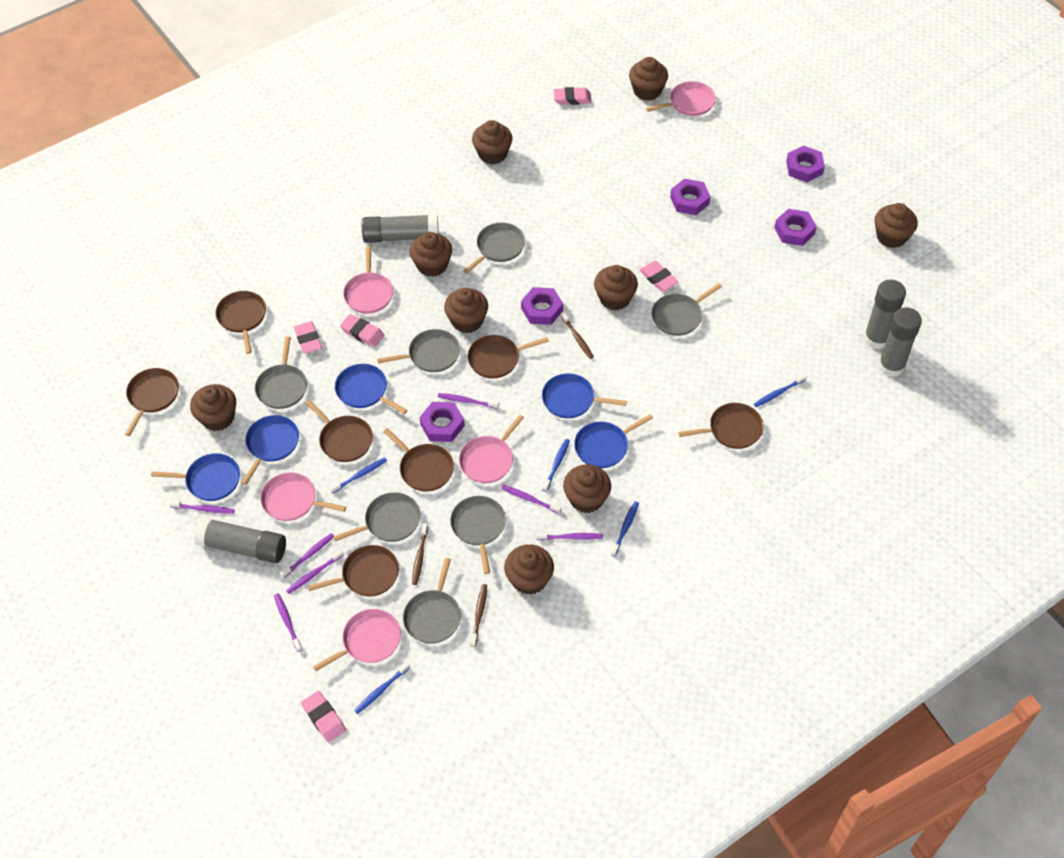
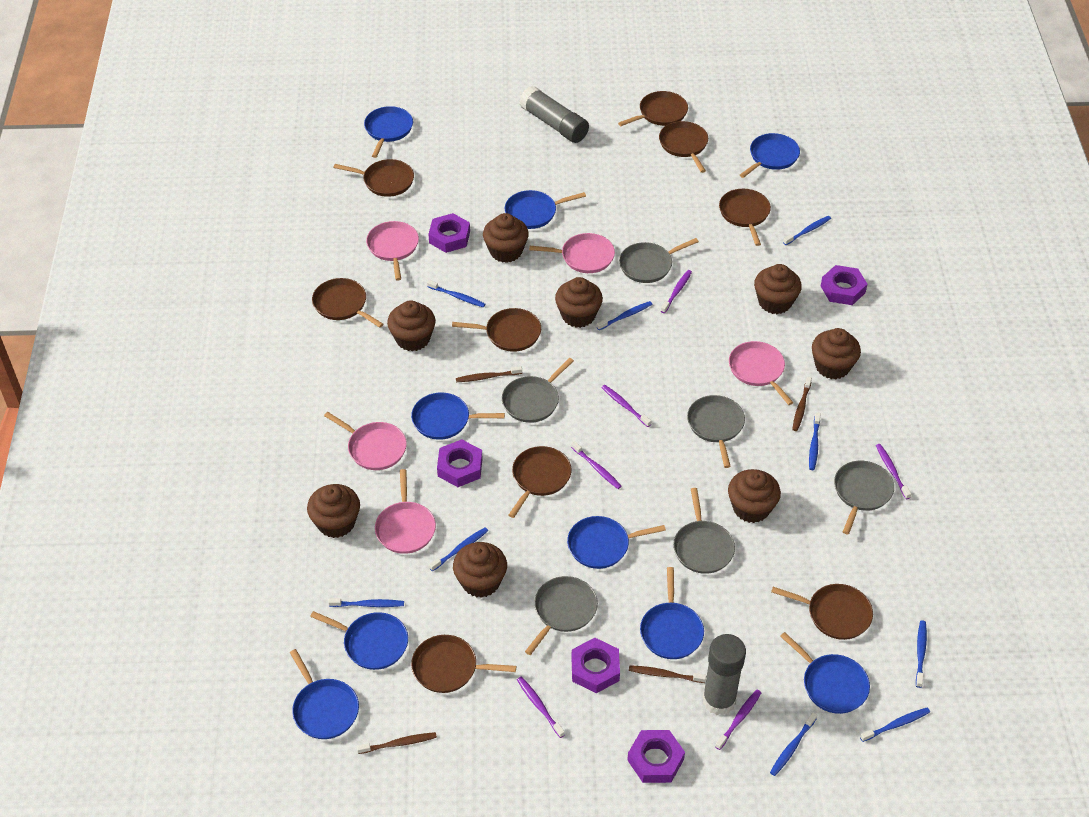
blue pan: [151,453,240,501] [241,415,299,485] [335,364,407,414] [542,373,627,418] [574,414,653,468] = 5 -> [290,649,359,739] [310,611,408,670] [364,106,413,158] [411,393,505,440] [505,190,586,229] [567,516,666,569] [640,567,704,659] [740,133,800,178] [780,632,870,714] = 9
blue toothbrush: [330,457,387,493] [354,662,410,714] [543,439,570,492] [611,501,639,557] [754,374,807,407] = 5 -> [328,598,404,607] [427,280,485,307] [429,527,488,571] [597,301,652,330] [770,712,817,776] [783,216,831,245] [809,412,821,470] [860,707,930,742] [916,620,927,688] = 9
brown cupcake: [190,384,236,431] [409,232,452,277] [444,288,488,333] [472,120,512,164] [504,544,554,595] [563,464,611,513] [594,265,638,310] [629,57,668,101] [875,203,918,248] = 9 -> [307,484,360,538] [387,301,436,351] [453,542,507,598] [483,213,529,263] [555,277,603,328] [728,469,781,523] [754,264,802,314] [812,328,861,379] = 8
brown pan: [125,368,179,436] [215,291,266,354] [305,400,373,462] [308,545,399,597] [383,428,454,491] [467,335,549,378] [678,403,764,449] = 7 -> [312,278,384,328] [333,159,414,197] [411,635,516,693] [452,308,541,352] [509,446,571,518] [618,91,688,126] [659,121,708,173] [719,189,771,246] [771,584,873,640] = 9
brown toothbrush: [412,523,428,585] [470,584,487,647] [561,312,594,359] = 3 -> [357,732,437,754] [456,366,522,382] [629,665,706,683] [792,377,812,431] = 4
grey glue stick: [194,517,286,563] [362,214,439,243] [864,280,906,350] [878,307,922,377] = 4 -> [519,86,589,143] [703,634,746,715] = 2
grey pan: [255,336,307,409] [333,492,420,542] [377,329,460,372] [403,558,461,644] [450,496,506,574] [463,223,525,274] [652,283,722,336] = 7 -> [502,358,574,423] [525,576,598,655] [619,238,699,283] [673,488,735,574] [687,395,745,468] [834,461,894,535] = 6
pink eraser: [294,321,322,354] [301,691,346,742] [340,314,384,347] [554,87,592,105] [639,261,679,291] = 5 -> none = 0
purple toothbrush: [169,500,235,514] [274,593,302,652] [280,533,334,579] [286,550,344,594] [438,393,499,409] [501,485,561,514] [536,533,603,540] = 7 -> [517,677,565,738] [571,441,622,489] [601,385,651,427] [661,270,692,313] [715,690,761,750] [876,444,911,499] = 6

